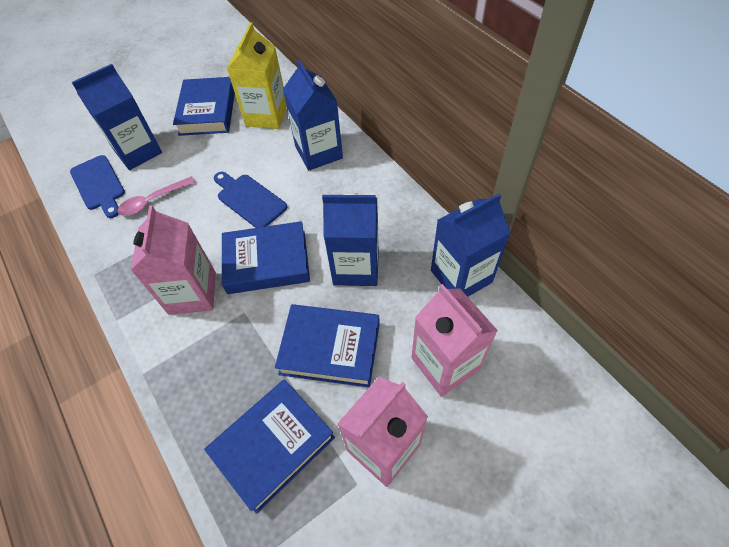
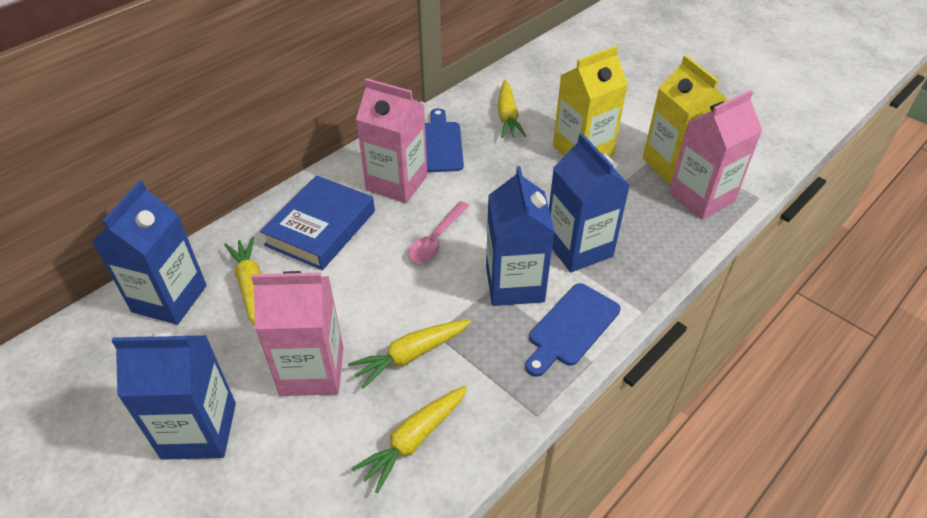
blue book: [173,77,235,136] [204,379,335,514] [222,221,310,294] [275,304,380,388] = 4 -> [260,175,375,270] = 1
yellow carrot: none = 0 -> [224,237,261,326] [348,320,471,389] [351,386,468,493] [498,80,526,138] = 4
yellow carton: [227,22,287,129] = 1 -> [553,46,628,157] [643,55,728,184] = 2

